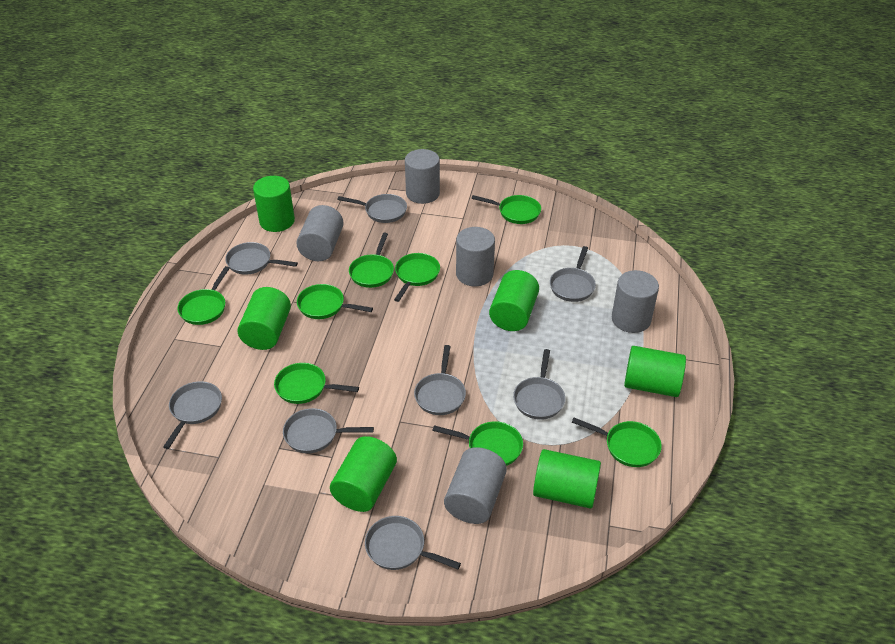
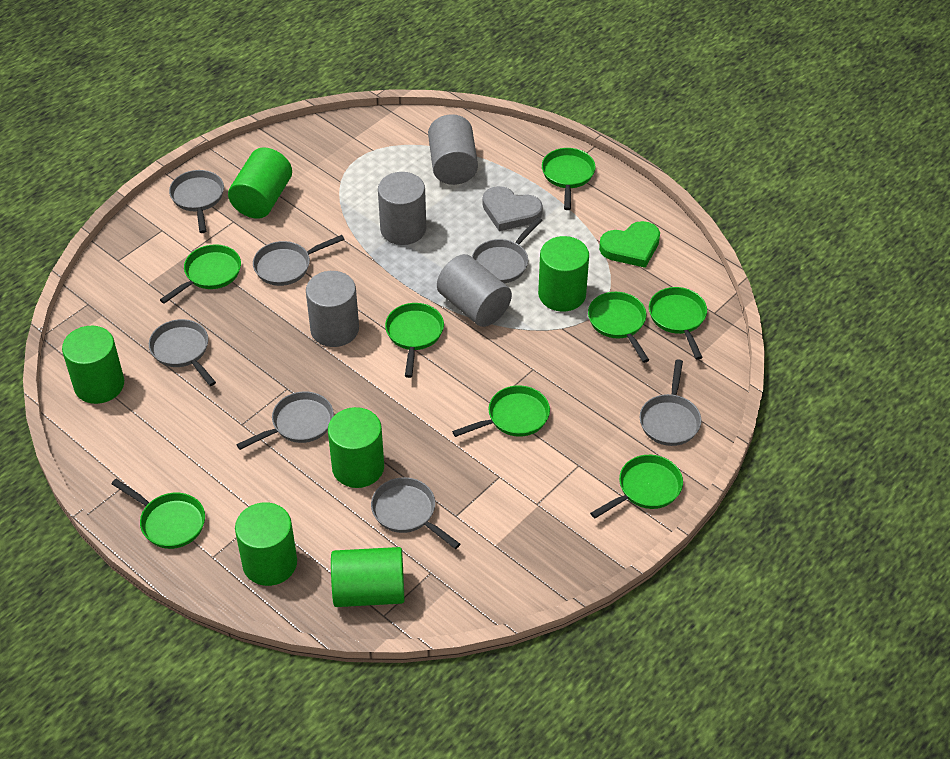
green heart: none = 0 -> [599,221,660,268] = 1
grey cylinder: [296,205,344,261] [405,149,440,204] [444,447,507,524] [456,227,495,286] [612,270,659,333] = 5 -> [306,271,359,347] [378,172,426,245] [428,114,478,185] [437,254,512,327] = 4
grey heart: none = 0 -> [483,186,543,231] = 1
grey pan: [163,381,222,449] [225,242,298,275] [283,408,374,453] [337,194,407,223] [365,516,461,570] [414,345,466,415] [513,349,565,420] [550,246,596,302] = 8 -> [149,319,216,386] [169,170,224,233] [236,391,334,450] [253,235,344,286] [371,477,460,549] [472,217,542,283] [640,360,701,446] = 7

